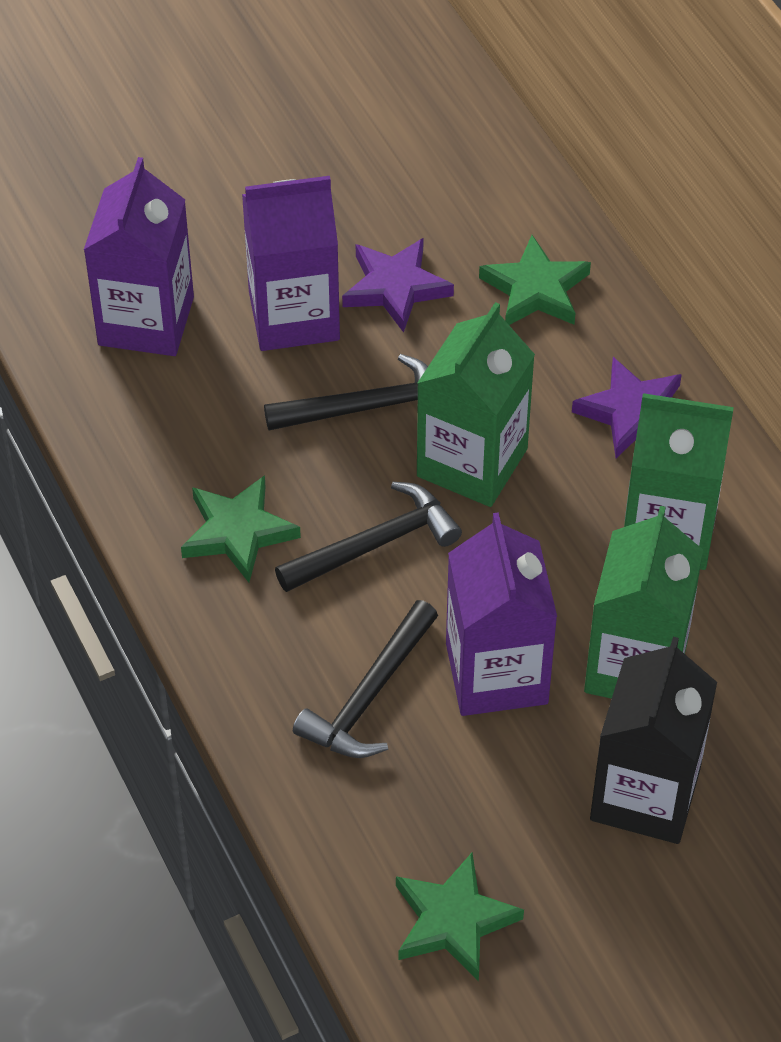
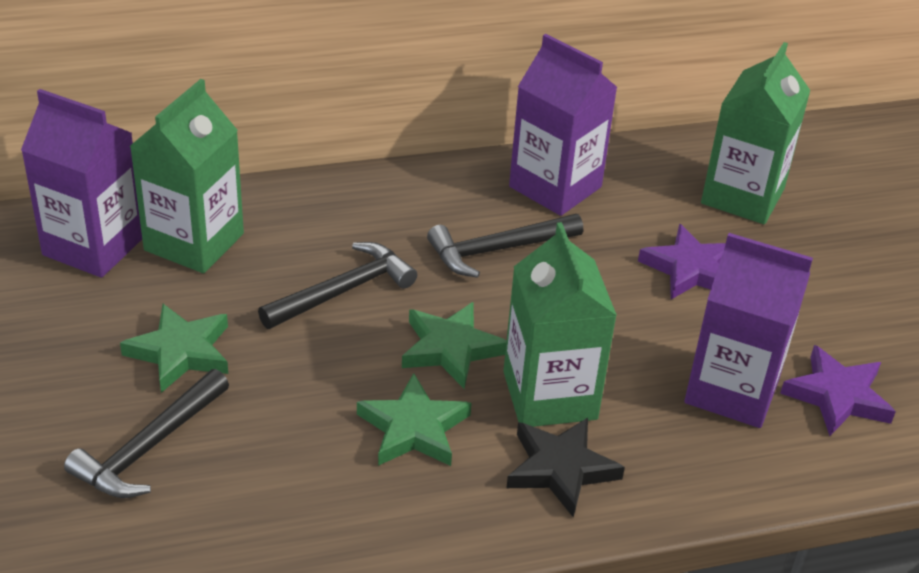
black carton: [590,637,717,844] = 1 -> none = 0
black star: none = 0 -> [506,418,625,517] = 1

